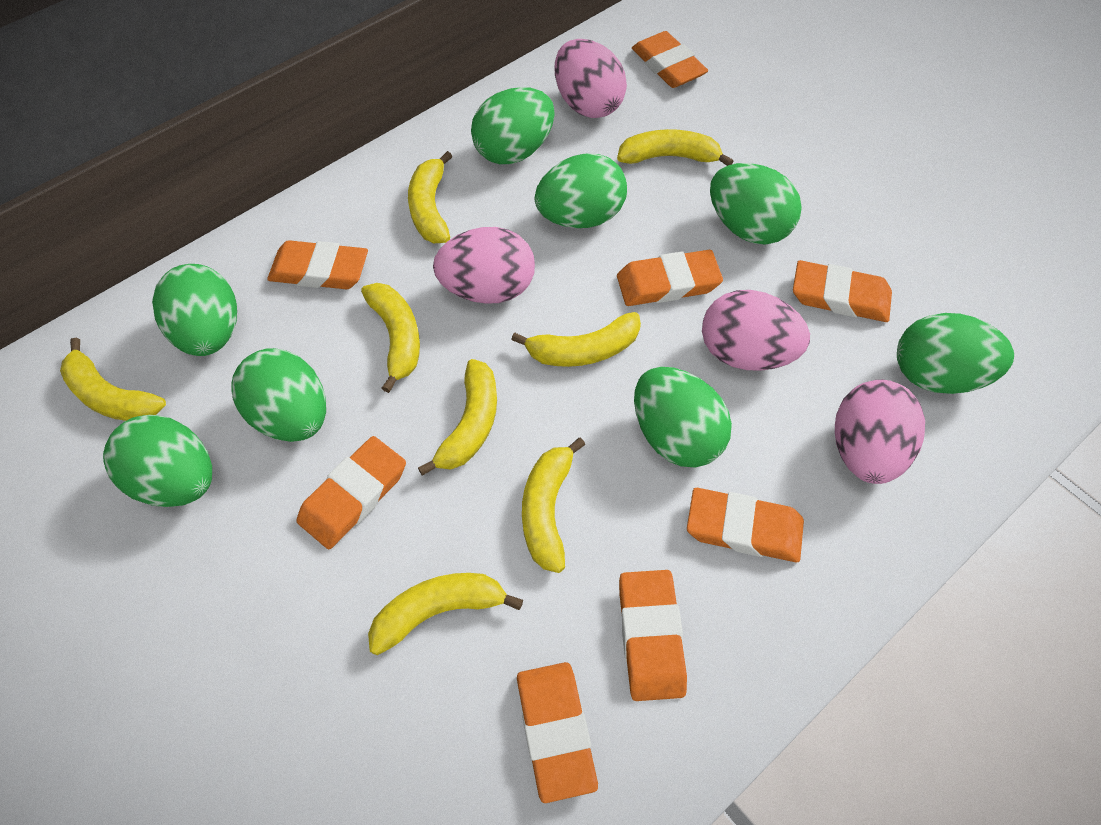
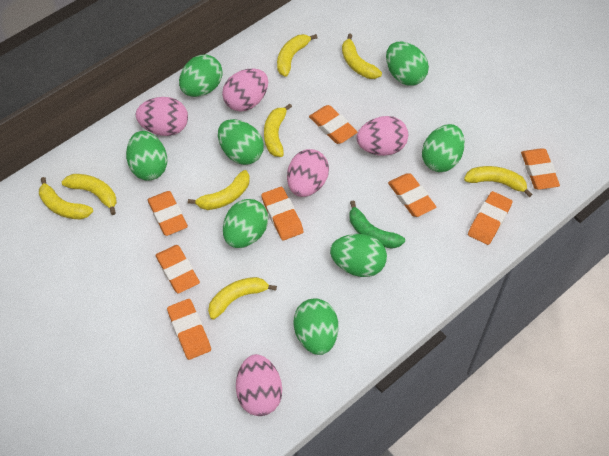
green banana: none = 0 -> [349,200,405,249] = 1
pink egg: [433,227,535,304] [555,39,627,118] [702,290,810,371] [835,380,925,484] = 4 -> [136,97,188,136] [222,69,268,112] [236,354,282,416] [287,149,329,197] [356,116,408,156] = 5

